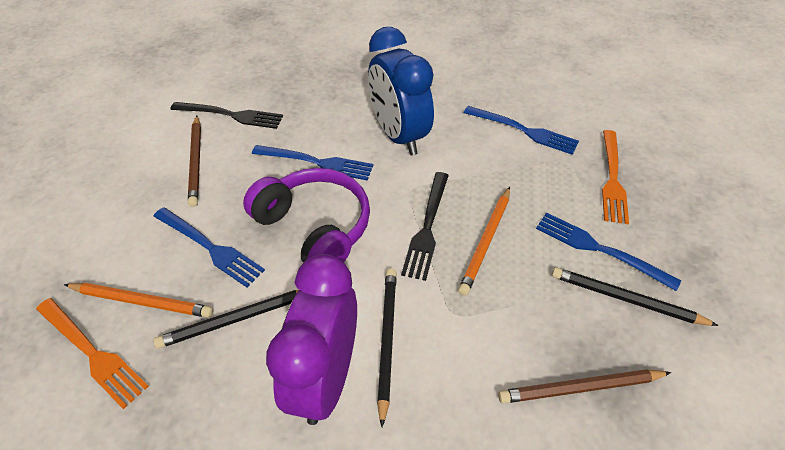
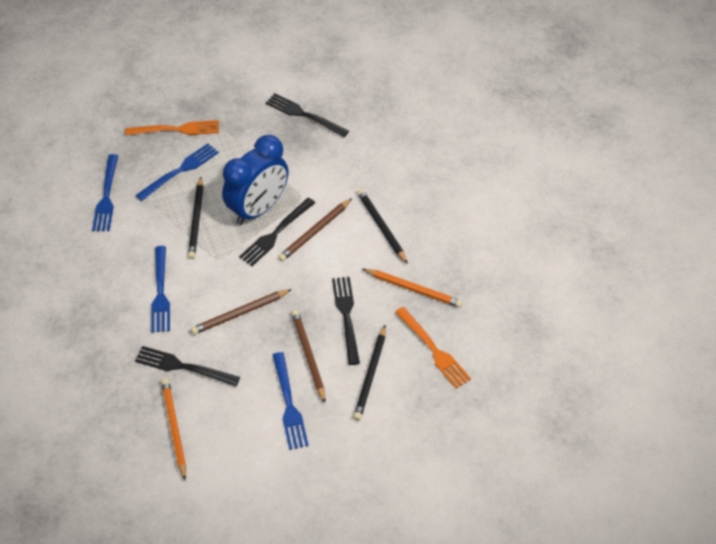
black fork: [170,102,283,129] [401,172,449,281] = 2 -> [135,346,240,386] [239,198,315,266] [266,93,349,137] [332,277,360,365] = 4
brown pencil: [188,116,201,207] [498,369,671,403] = 2 -> [191,289,292,335] [278,198,352,261] [291,310,325,403] = 3
purple clock: [266,254,357,425] = 1 -> none = 0
purple headphones: [243,168,370,263] = 1 -> none = 0

